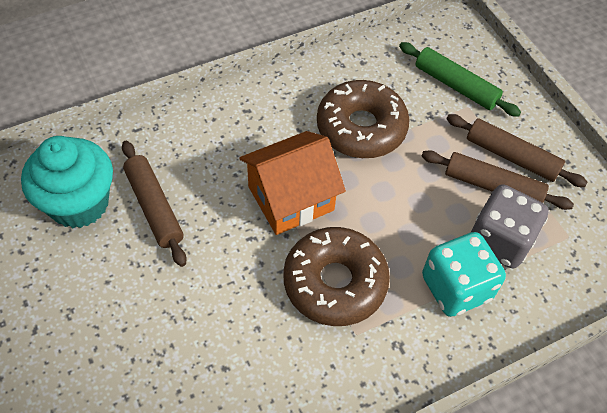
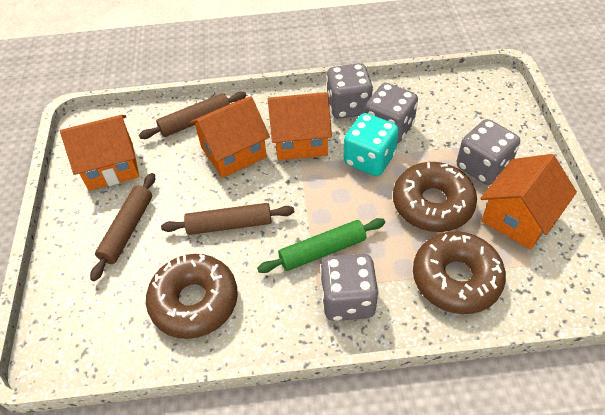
brown donut: [283,227,390,326] [317,80,410,158] = 2 -> [146,254,238,339] [393,162,477,232] [413,231,506,314] = 3
grey dice: [471,184,548,268] = 1 -> [320,254,379,321] [326,63,373,119] [365,83,418,143] [457,119,520,185] = 4
orange house: [239,131,346,235] = 1 -> [60,115,139,191] [189,96,270,178] [268,92,332,160] [480,154,577,250] = 4
turquoise cupcake: [21,136,113,228] = 1 -> none = 0

